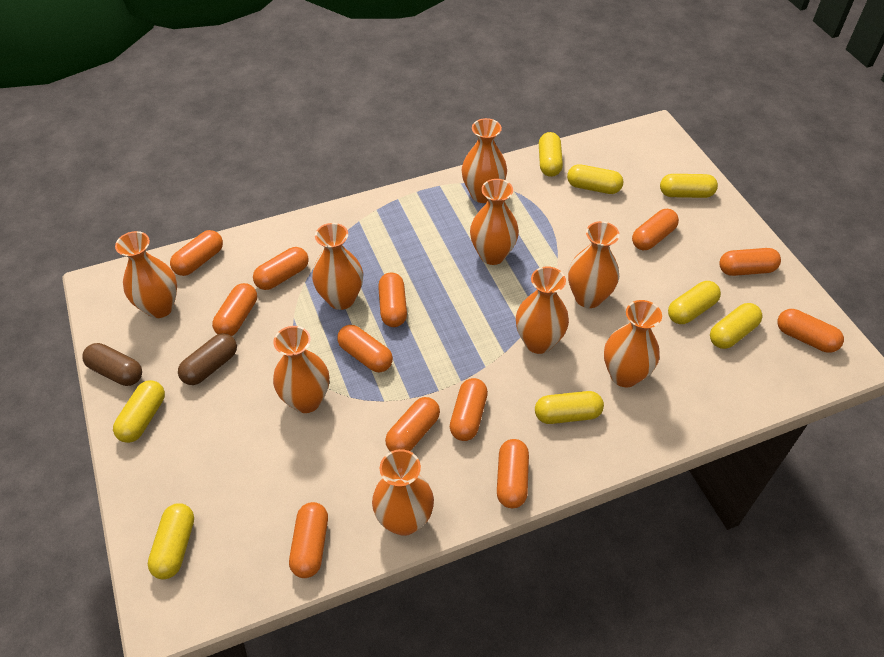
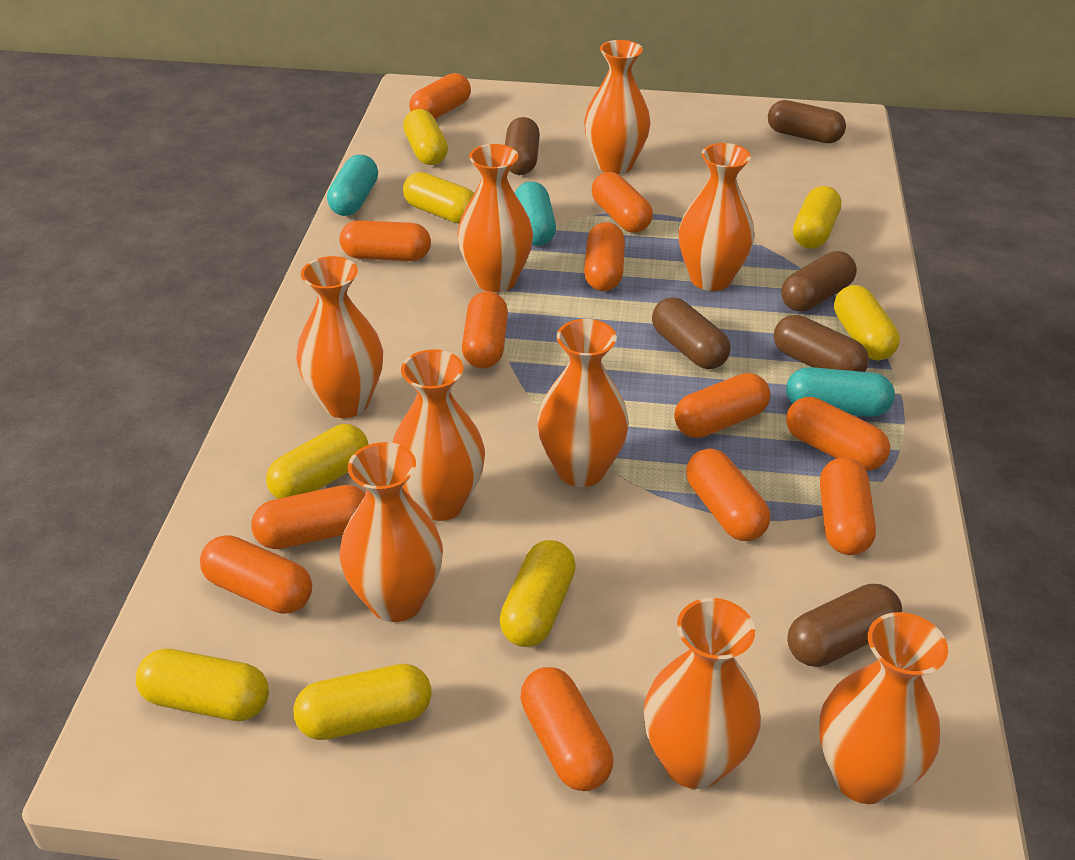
brown capsule: [82,343,142,386] [178,333,237,385] = 2 -> [505,117,540,175] [652,297,730,369] [768,100,846,143] [774,315,869,372] [781,251,857,312] [787,584,902,667] = 6
turquoise capsule: none = 0 -> [327,155,378,216] [515,181,556,246] [786,367,895,417] = 3

